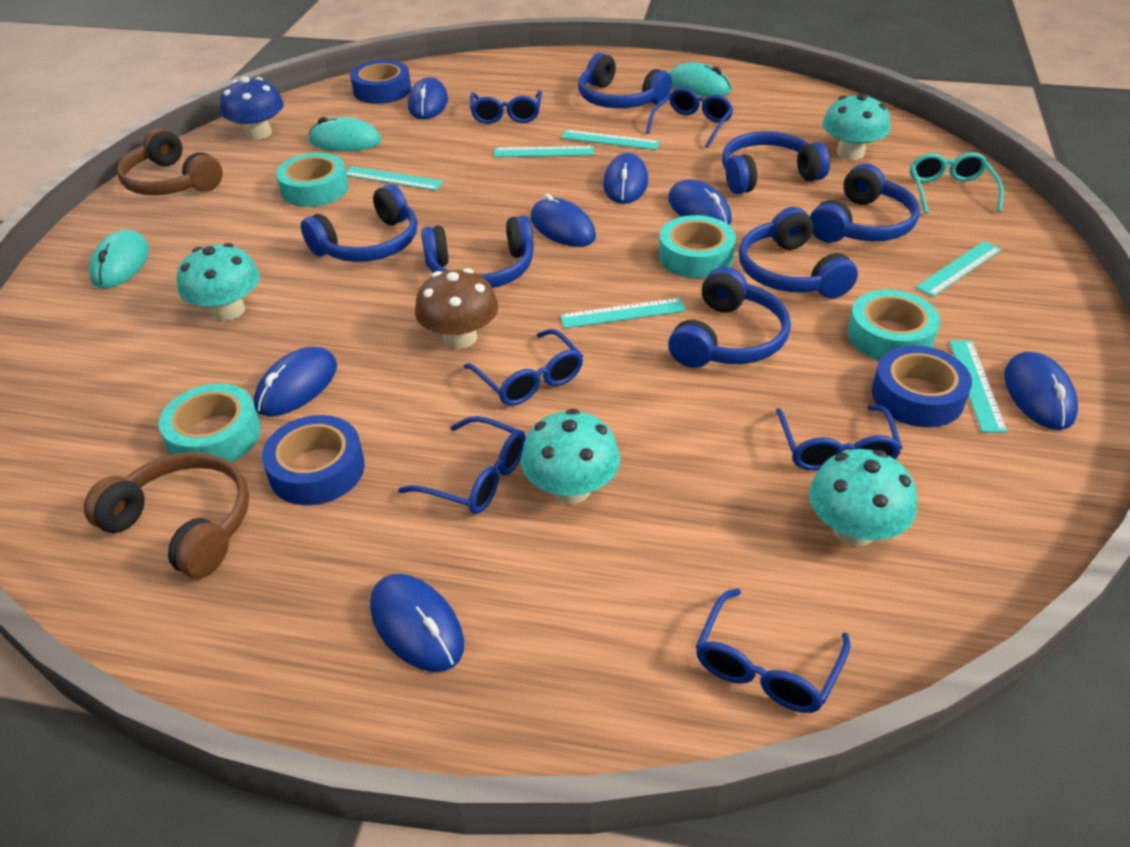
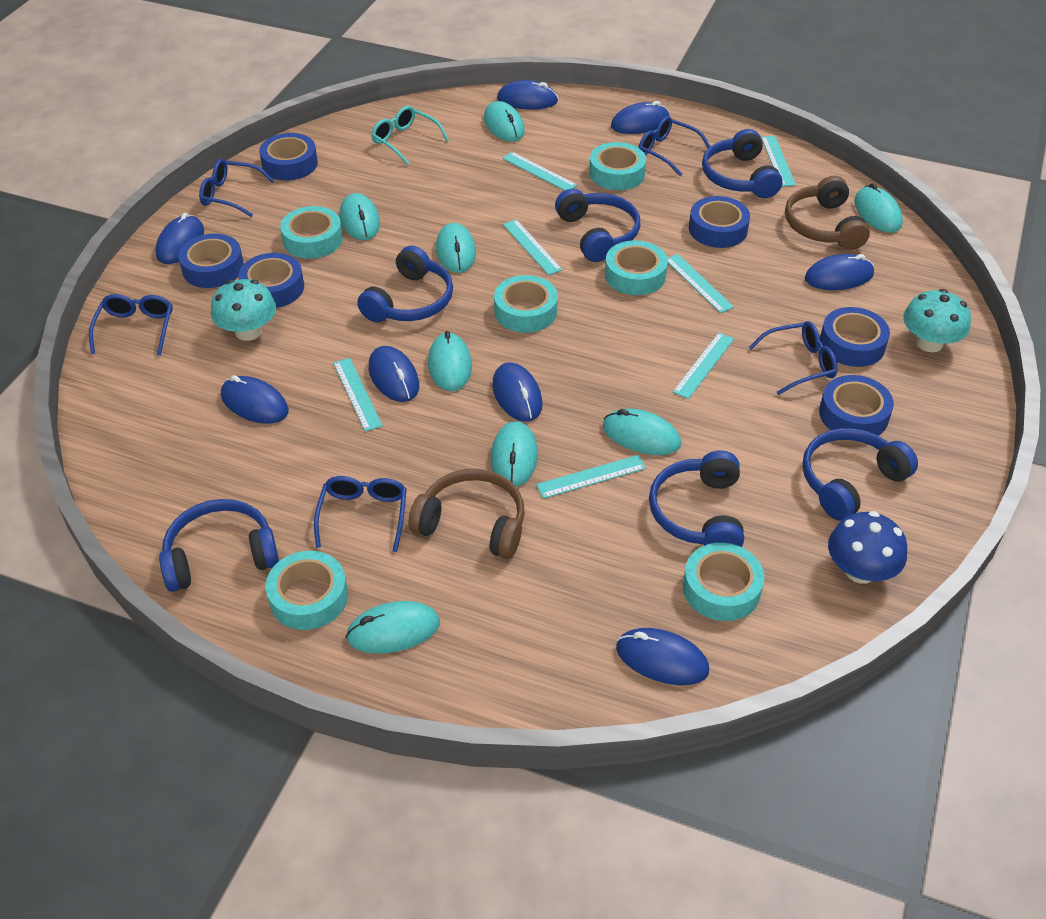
blue glasses: [398,416,526,514] [464,329,583,406] [470,90,542,124] [646,87,734,148] [696,588,850,713] [776,405,902,471] = 6 -> [89,294,173,356] [199,159,275,217] [314,476,407,552] [638,116,710,176] [749,321,838,395] = 5
blue headphones: [301,184,417,262] [421,215,534,288] [578,53,672,108] [668,267,791,368] [722,131,830,194] [739,207,858,298] [810,164,920,243] = 7 -> [159,499,279,592] [357,245,453,322] [555,189,640,262] [649,450,744,547] [702,129,783,198] [802,428,918,521] = 6
blue mouse: [254,347,337,416] [370,574,464,672] [408,77,448,119] [531,194,596,247] [603,153,648,204] [668,180,732,225] [1004,352,1078,430] = 7 -> [155,212,204,264] [221,375,289,424] [368,346,419,402] [492,362,543,422] [497,80,558,110] [611,101,670,134] [616,628,709,685] [805,254,874,290] = 8
blue tape: [262,415,365,505] [350,60,411,104] [872,345,972,427] = 3 -> [178,234,244,288] [239,253,304,308] [259,133,318,180] [689,196,750,248] [819,375,894,435] [820,307,890,367] = 6
brown mushroom: [415,268,498,349] = 1 -> none = 0
turquoise mouse: [89,230,149,289] [309,117,381,151] [669,62,731,96] = 3 -> [340,193,380,240] [346,601,440,654] [428,331,472,391] [436,223,476,273] [484,101,525,142] [491,421,538,487] [603,409,681,455] [854,183,903,233] = 8
turquoise mushroom: [177,243,260,321] [521,409,620,504] [809,449,917,547] [822,93,890,160] = 4 -> [211,279,276,341] [903,289,971,352] = 2
turquoise ruler: [346,166,444,191] [494,146,594,157] [560,298,686,328] [561,130,660,150] [915,241,1002,297] [949,340,1008,433] = 6 -> [333,358,383,431] [502,152,577,191] [503,219,563,275] [536,455,646,499] [667,254,734,313] [673,332,734,399] [761,136,796,186] = 7
turquoise tape: [158,384,261,469] [276,153,349,207] [659,215,736,278] [848,290,940,361] = 4 -> [266,551,348,630] [280,206,343,259] [494,275,558,333] [589,142,646,190] [605,240,668,295] [683,543,764,621] = 6

